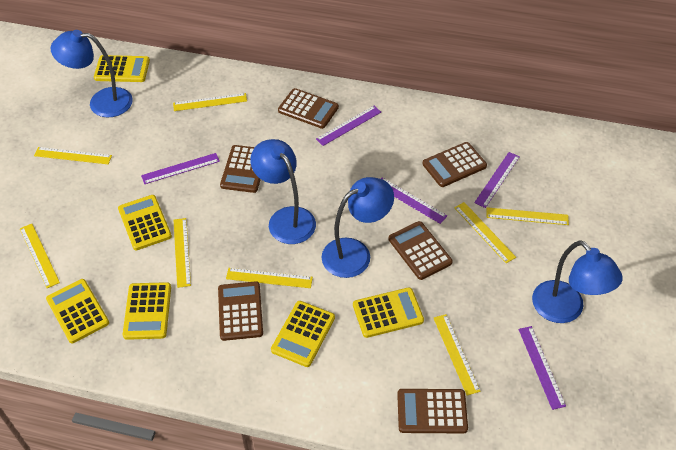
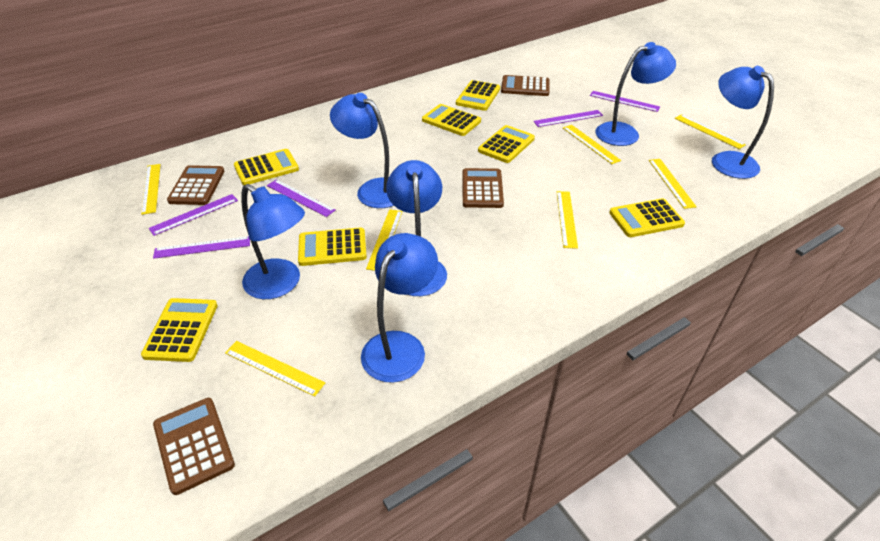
blue lamp: [50,30,133,117] [250,139,316,244] [322,177,394,278] [532,240,623,323] = 4 -> [241,184,305,299] [330,93,394,208] [361,233,438,383] [386,160,447,296] [595,42,676,146] [712,66,774,179] = 6
brown calculator: [218,281,263,341] [220,145,261,193] [278,88,339,129] [388,221,453,280] [397,389,468,433] [422,142,487,187] = 6 -> [153,398,235,495] [167,165,224,205] [462,168,504,208] [501,75,550,96] = 4
yellow calculator: [46,279,109,343] [94,55,150,82] [118,195,172,250] [123,282,171,340] [271,301,335,367] [353,287,424,338] = 6 -> [141,298,218,362] [234,149,299,185] [298,227,367,266] [422,104,481,136] [456,80,500,111] [478,125,535,163] [609,198,685,237] = 7
yellow ruler: [20,224,60,288] [34,147,112,164] [173,93,247,111] [173,218,191,288] [226,268,313,288] [434,314,481,395] [454,202,516,263] [486,207,569,225] = 8 -> [141,164,161,215] [225,341,325,397] [366,209,402,271] [557,191,578,249] [563,125,621,164] [649,159,697,209] [675,114,746,149] = 7

